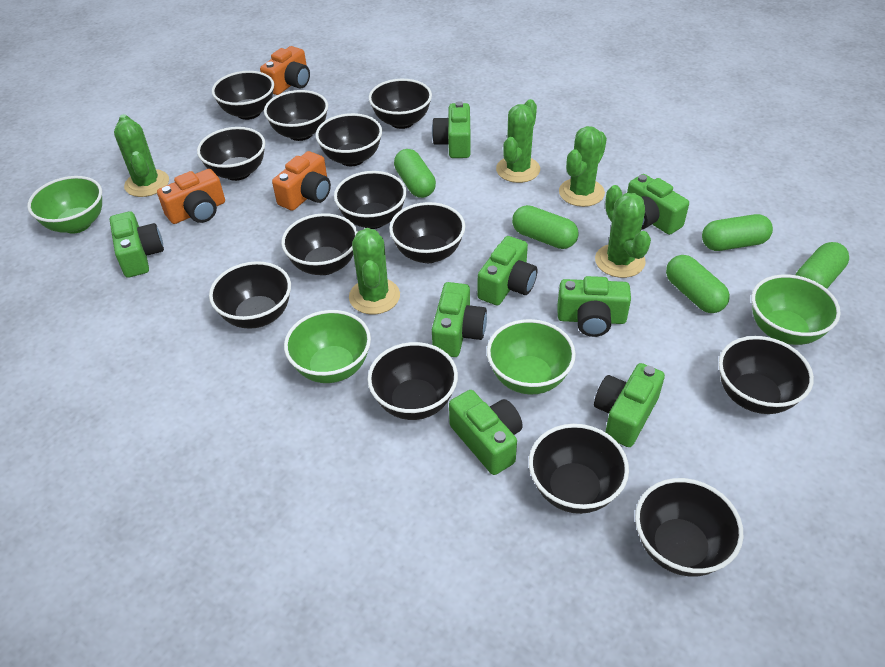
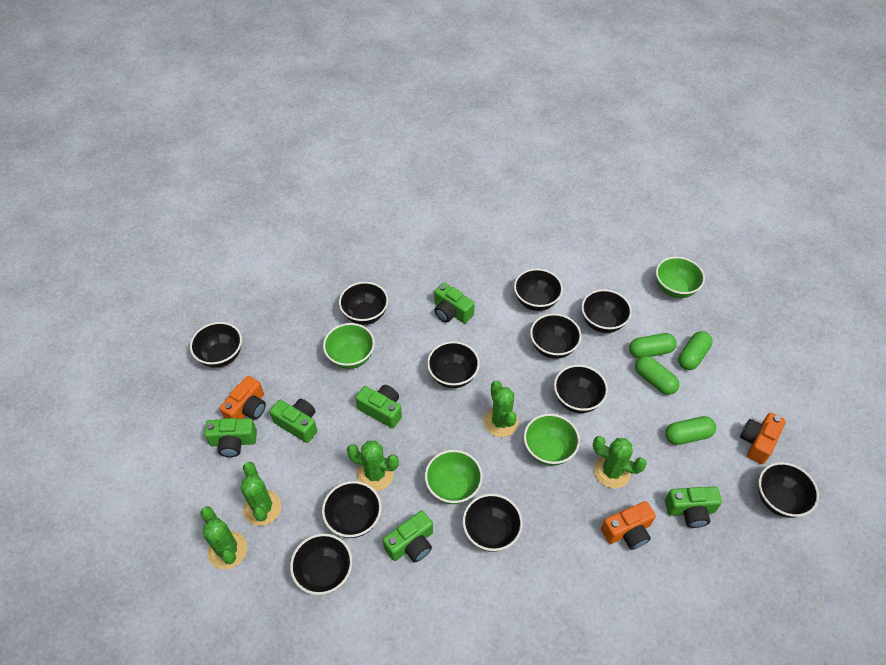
black bowl: [197,127,265,181] [209,261,291,329] [212,71,274,120] [264,90,328,141] [282,213,358,275] [316,113,382,166] [334,171,406,229] [368,342,458,420] [369,79,432,129] [389,202,465,263] [529,424,629,514] [635,478,744,576] [719,336,814,414] = 13 -> [190,322,242,368] [290,534,352,595] [322,481,382,538] [339,282,388,325] [427,341,480,388] [463,494,523,552] [514,269,563,311] [530,313,581,359] [554,365,608,413] [582,289,632,333] [758,462,819,518] = 11
green camera: [110,211,164,278] [432,101,470,158] [432,282,487,357] [449,390,523,475] [477,236,537,305] [558,276,631,337] [594,363,665,447] [627,174,689,235] = 8 -> [204,418,257,457] [270,399,317,443] [355,385,402,428] [383,510,433,562] [434,283,475,323] [665,486,722,528] = 6
green capsule: [394,149,436,198] [512,205,578,249] [666,255,730,313] [702,214,773,251] [795,242,849,289] = 5 -> [629,333,677,359] [635,356,679,395] [665,416,716,445] [678,331,713,370] = 4

